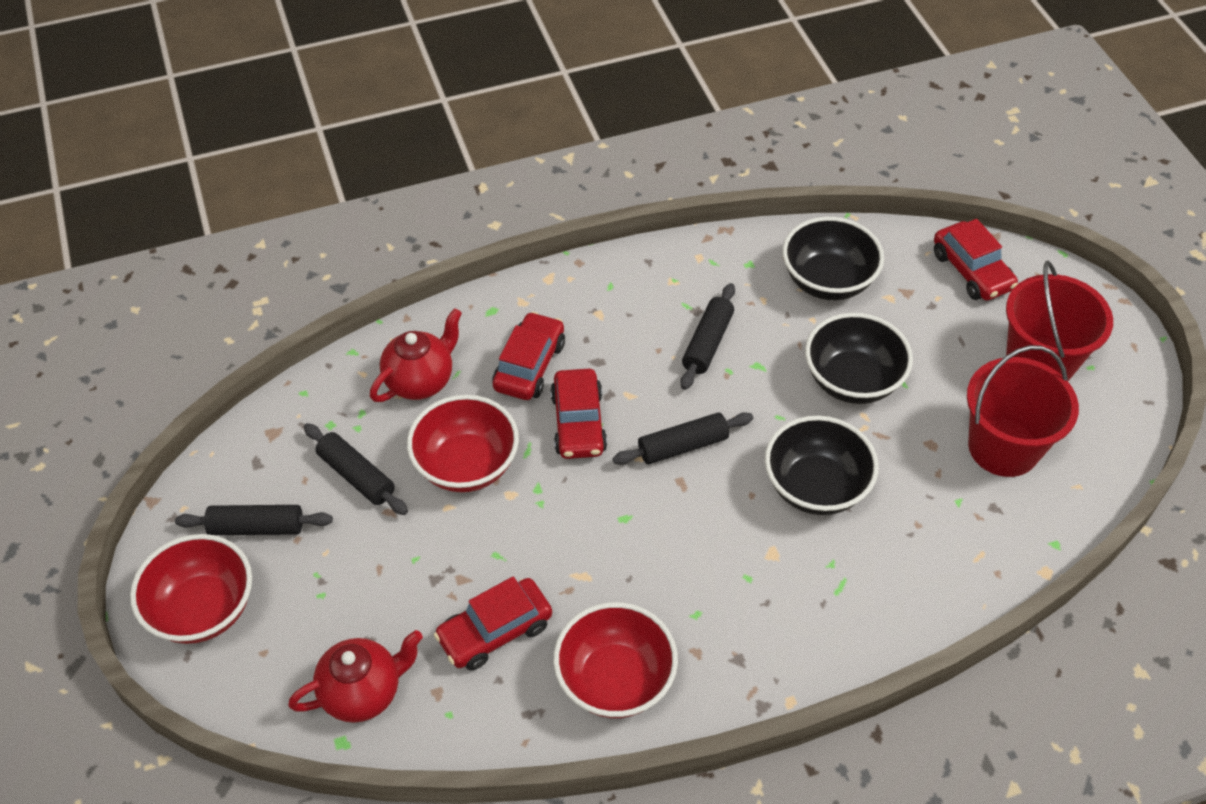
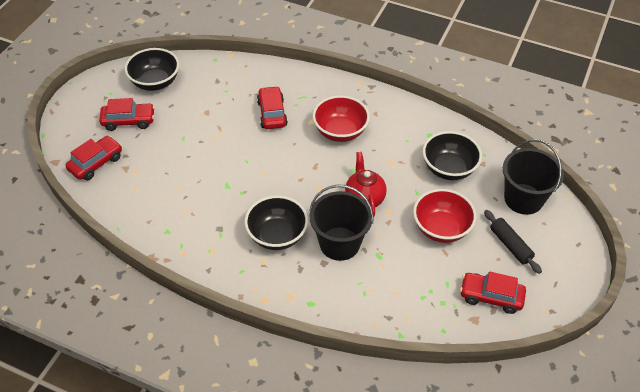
black bucket: none = 0 -> [309,185,374,261] [503,139,564,215] = 2
black rolling pin: [175,505,333,535] [304,423,408,515] [612,412,753,465] [681,283,735,390] = 4 -> [484,210,542,274] = 1
red bowl: [130,534,252,644] [407,395,519,492] [553,602,678,718] = 3 -> [313,95,370,142] [413,189,477,243] = 2
red bucket: [967,345,1079,477] [1006,261,1113,381] = 2 -> none = 0
red teapot: [288,630,423,723] [370,308,462,402] = 2 -> [345,152,387,217] = 1

